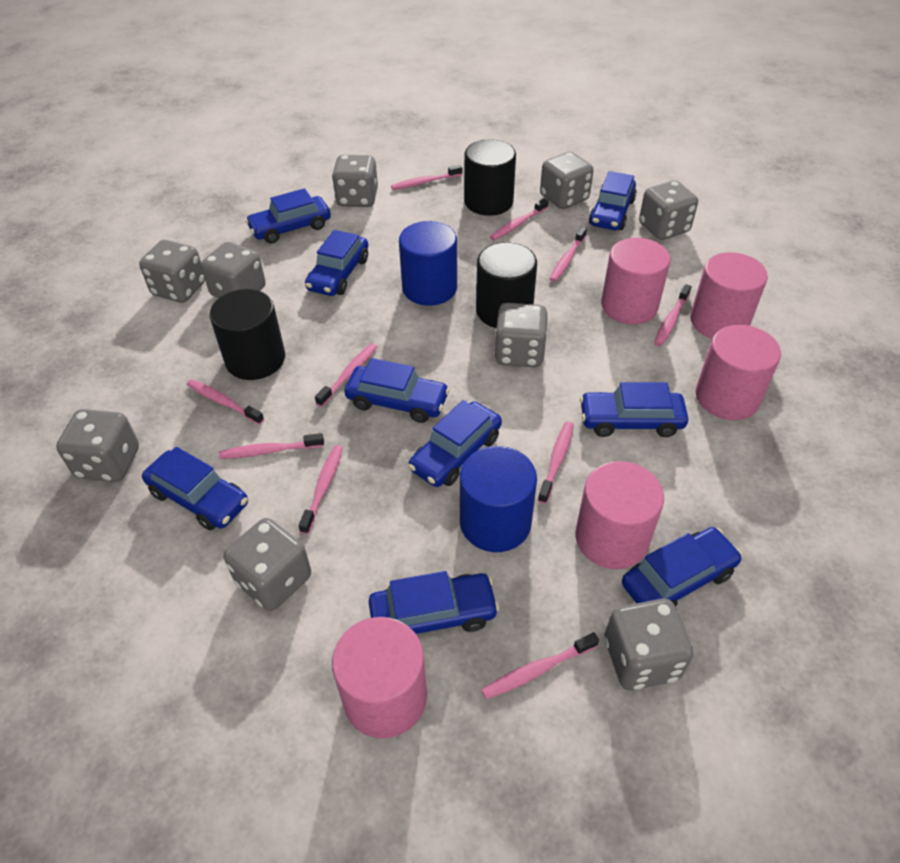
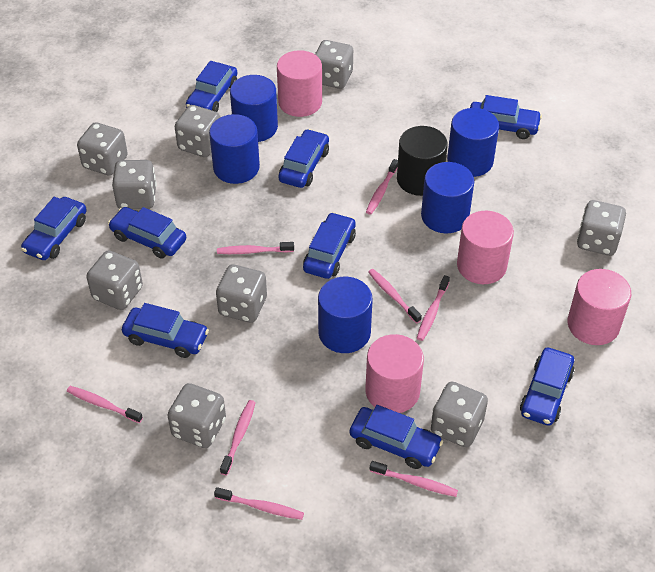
black cylinder: [209,289,285,380] [464,139,516,216] [476,242,537,328] = 3 -> [397,126,448,196] = 1
blue cylinder: [399,221,457,306] [460,446,537,552] = 2 -> [209,114,260,184] [230,75,278,142] [318,277,373,353] [421,162,474,233] [447,108,499,177] = 5
pink cylinder: [332,617,427,738] [575,461,664,569] [601,238,670,324] [690,252,768,338] [696,325,781,420] = 5 -> [277,50,322,117] [365,334,424,413] [457,211,514,284] [567,269,631,345] = 4
pink toothbrush: [187,379,264,425] [219,433,324,459] [299,445,343,534] [315,343,377,407] [391,165,462,190] [481,632,599,699] [490,198,548,240] [538,421,574,504] [550,227,587,282] [654,284,692,346] = 10 -> [67,386,143,423] [214,487,304,520] [217,242,294,254] [220,400,256,475] [366,159,398,215] [368,269,422,324] [370,461,458,497] [417,275,450,341] = 8

